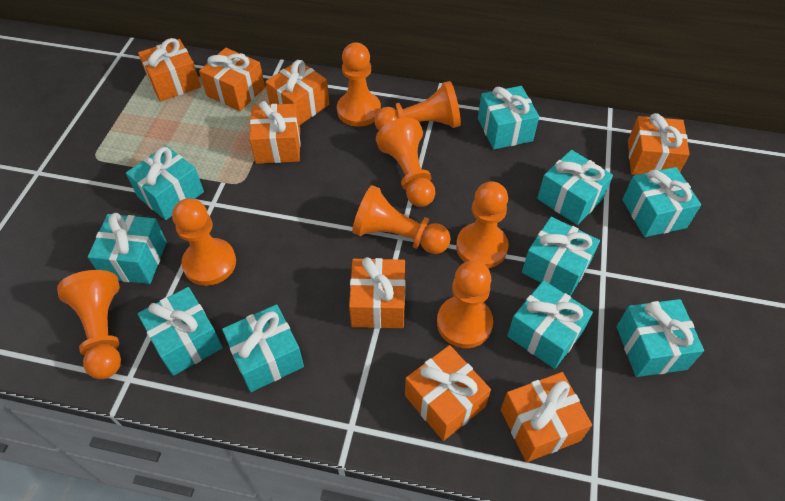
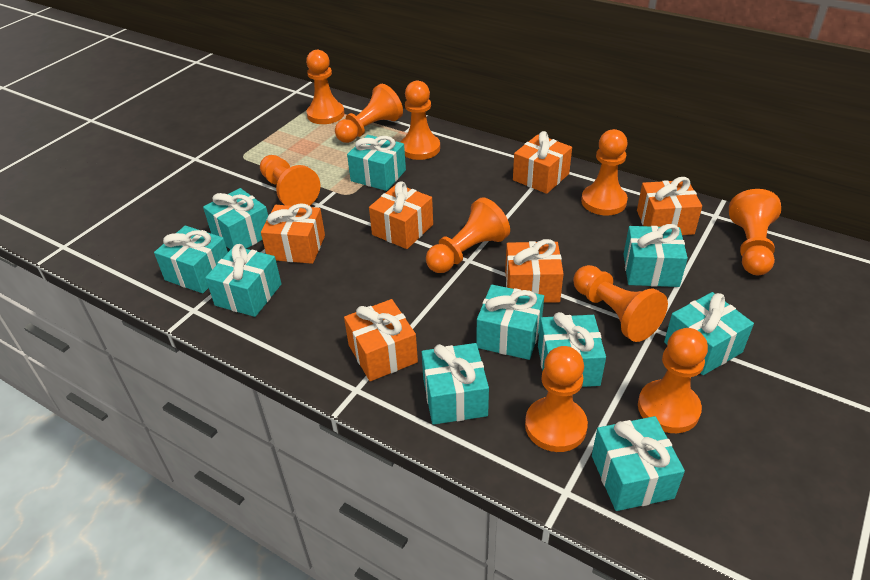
orange gift: [138,38,201,102] [199,48,265,111] [249,101,301,164] [265,60,329,125] [349,257,406,328] [405,345,491,441] [501,372,592,462] [628,113,690,175] = 8 -> [261,203,325,264] [344,299,418,381] [369,181,433,249] [505,239,564,303] [513,131,572,194] [637,177,702,235] = 6
orange pawn: [57,270,121,379] [172,198,236,286] [337,43,381,127] [352,185,451,254] [374,81,461,130] [376,118,435,207] [437,261,493,348] [456,181,509,268] = 8 -> [260,155,320,206] [306,50,345,124] [335,84,403,143] [400,81,440,160] [426,197,510,273] [525,346,588,452] [573,265,668,342] [581,129,628,215] [638,328,708,433] [729,189,781,275] = 10

